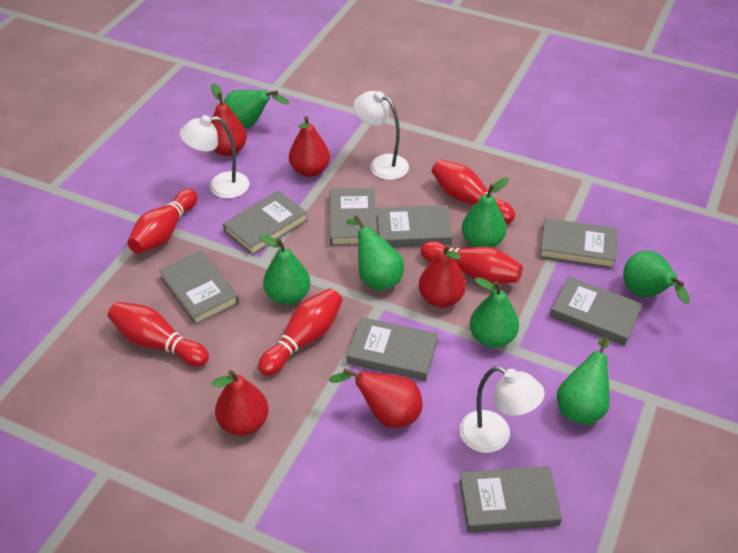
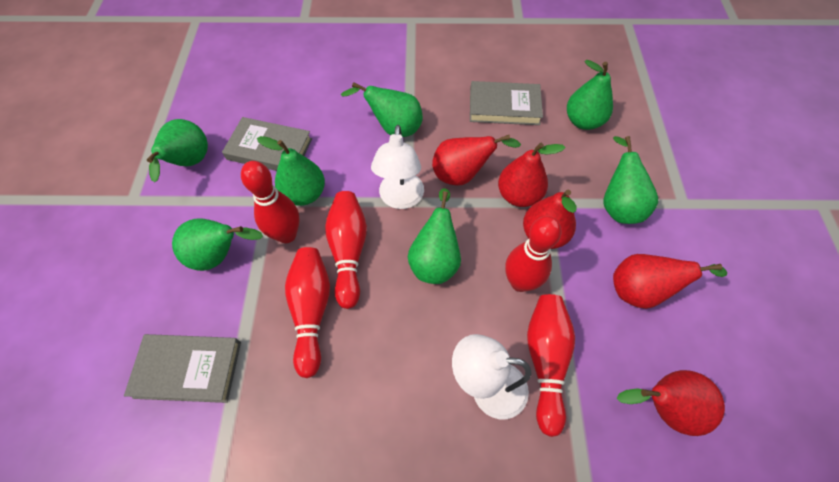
grey book: [159,250,239,325] [223,191,308,255] [330,188,377,246] [347,317,438,381] [377,205,453,247] [459,466,562,532] [539,218,618,269] [550,277,643,346] = 8 -> [124,334,241,403] [222,117,312,171] [470,81,543,125] = 3
white lamp: [180,115,249,199] [353,91,409,180] [459,366,545,453] = 3 -> [371,125,424,209] [452,334,531,419] = 2

